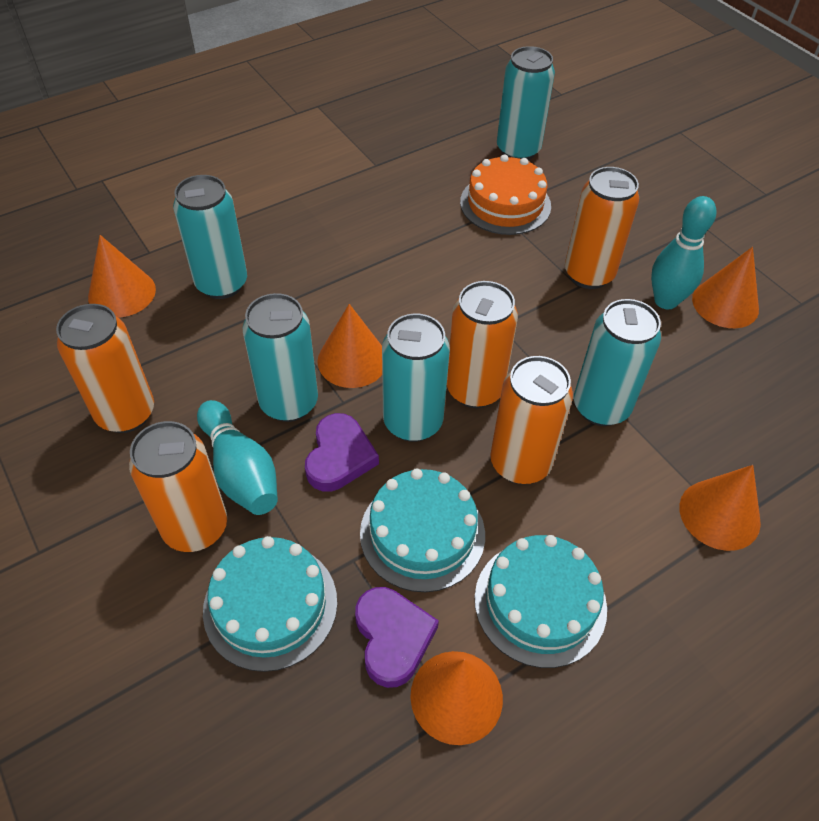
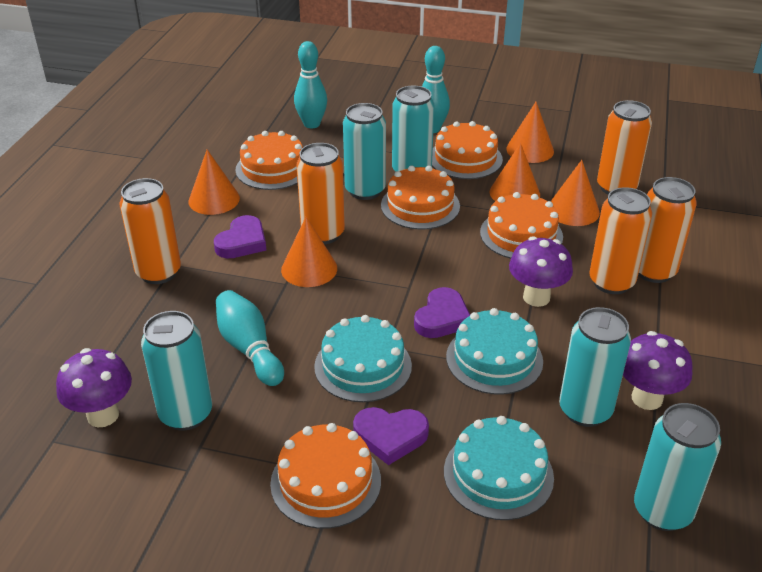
orange cake: [460,154,551,235] = 1 -> [235,131,303,190] [270,423,381,529] [381,166,460,230] [432,121,503,179] [480,192,563,259] = 5
purple heart: [305,413,379,492] [355,587,439,688] = 2 -> [214,215,267,259] [353,407,429,465] [414,287,470,338] = 3
purple mushroom: none = 0 -> [56,348,132,427] [509,236,573,307] [623,331,693,410] = 3
turquoise bowling pin: [197,400,278,515] [651,196,716,309] = 2 -> [216,290,284,386] [294,41,327,128] [422,46,450,133] = 3

